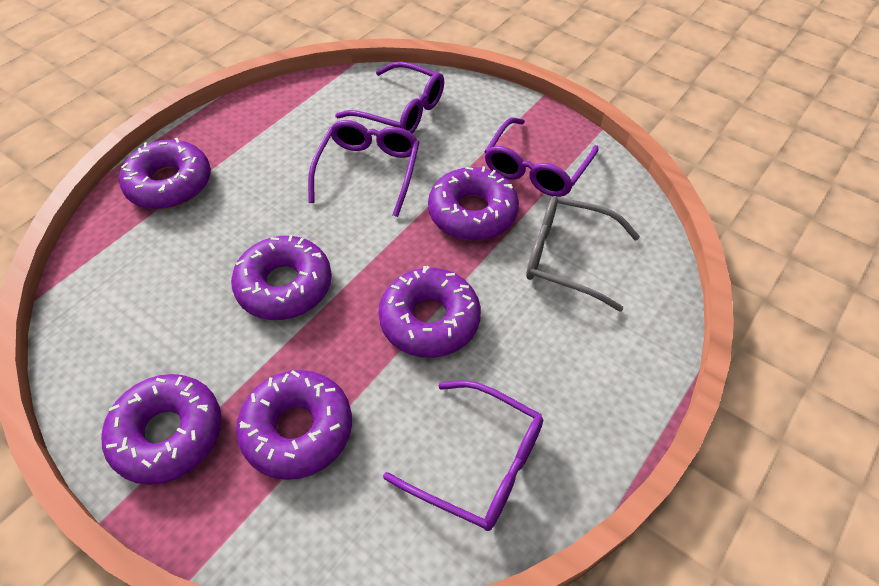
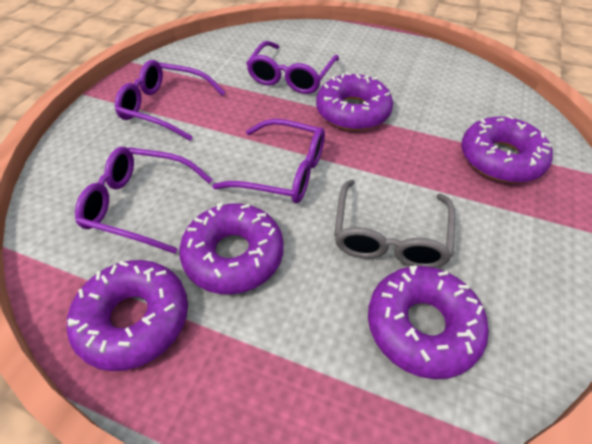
purple donut: [101,374,222,485] [119,138,211,210] [231,235,332,320] [236,370,352,480] [378,266,481,358] [428,166,519,241] = 6 -> [67,260,188,371] [179,203,284,294] [316,72,393,131] [368,265,489,379] [461,115,553,183] = 5

